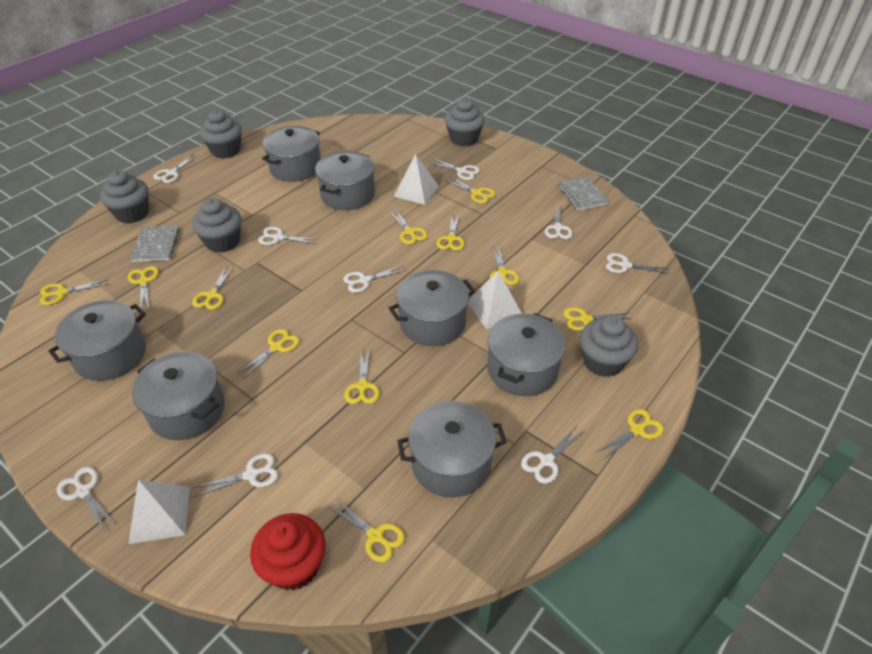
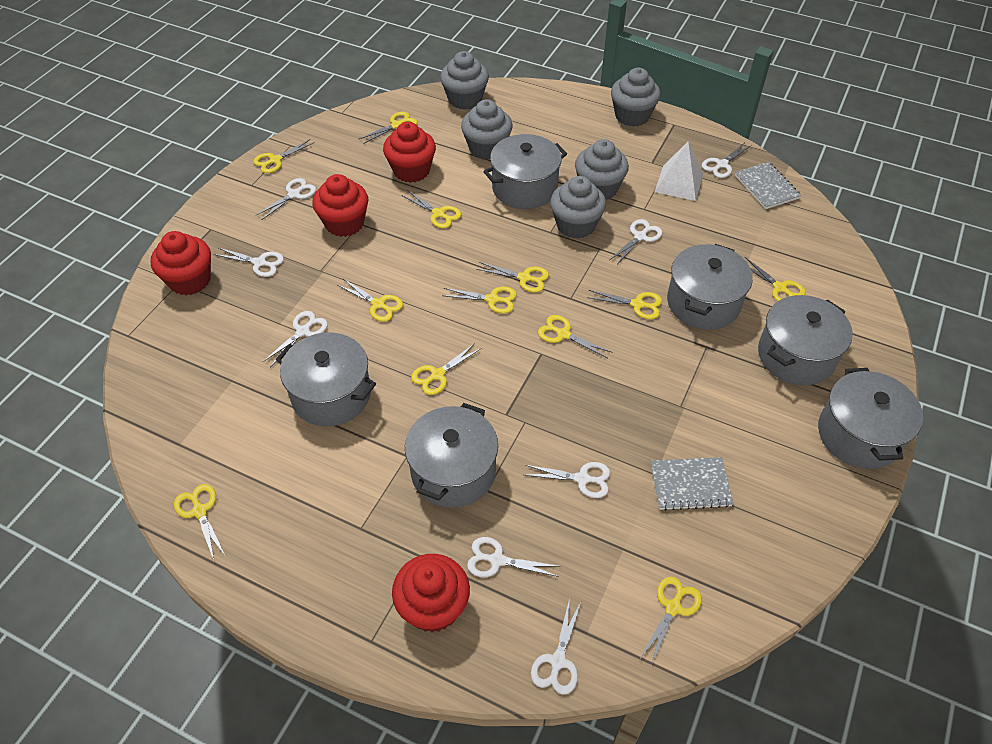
grey pot: [48,300,146,381] [132,352,225,440] [262,126,321,182] [315,151,375,210] [389,270,476,346] [398,401,507,497] [487,313,566,396] = 7 -> [276,333,376,426] [405,403,498,508] [483,134,567,209] [667,244,753,330] [758,295,853,385] [818,368,923,469] = 6
red cupcake: [250,513,326,591] = 1 -> [151,231,211,295] [312,174,368,237] [383,122,436,183] [392,554,470,632] = 4
white pyramid: [128,480,190,544] [394,154,439,205] [468,271,522,329] = 3 -> [655,141,703,201] = 1
white scissors: [57,467,116,531] [153,155,198,183] [193,453,278,497] [258,227,319,245] [343,266,405,293] [429,158,480,180] [521,427,584,484] [545,203,573,239] [606,253,669,274] = 9 -> [214,248,284,277] [256,178,316,220] [263,311,328,367] [467,537,561,577] [526,462,610,498] [531,598,581,695] [610,219,663,264] [702,143,752,178] = 8

